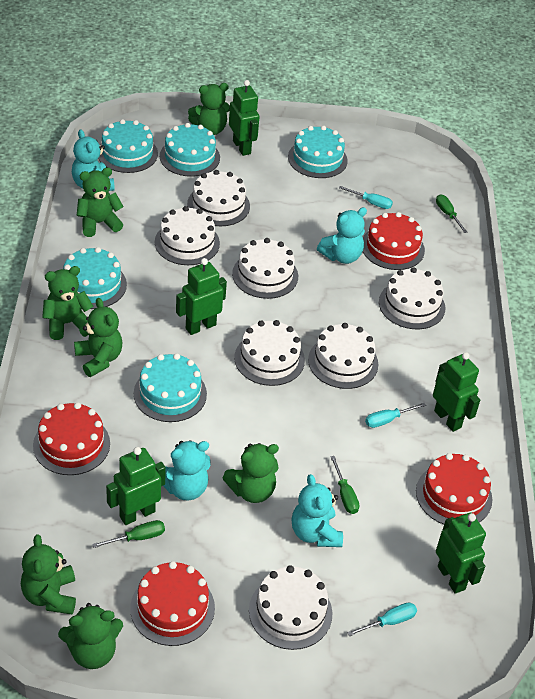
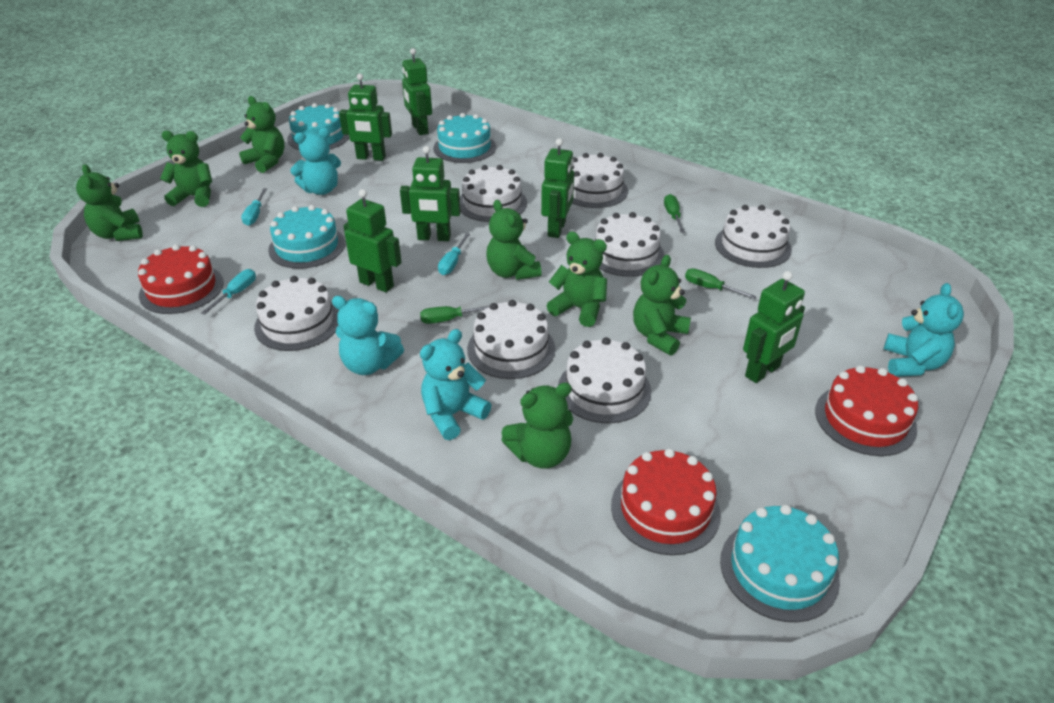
green robot: [106,447,166,525] [176,258,227,335] [229,80,260,156] [433,352,480,432] [436,513,486,594] = 5 -> [339,74,392,161] [343,189,402,292] [400,146,461,241] [402,48,432,135] [541,138,574,238] [743,271,805,383] = 6
red cake: [33,402,110,475] [130,561,215,646] [363,212,425,270] [416,453,492,524] = 4 -> [138,244,224,314] [611,448,721,555] [815,365,918,456] = 3
turquoise cake: [63,247,127,309] [98,119,158,173] [134,353,207,422] [160,123,220,177] [288,126,348,178] = 5 -> [268,205,345,269] [287,103,349,150] [433,113,496,163] [720,505,840,622] = 4

